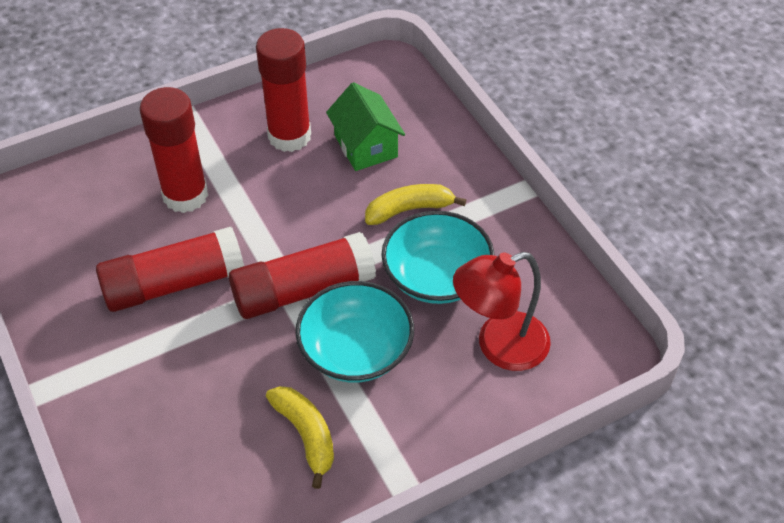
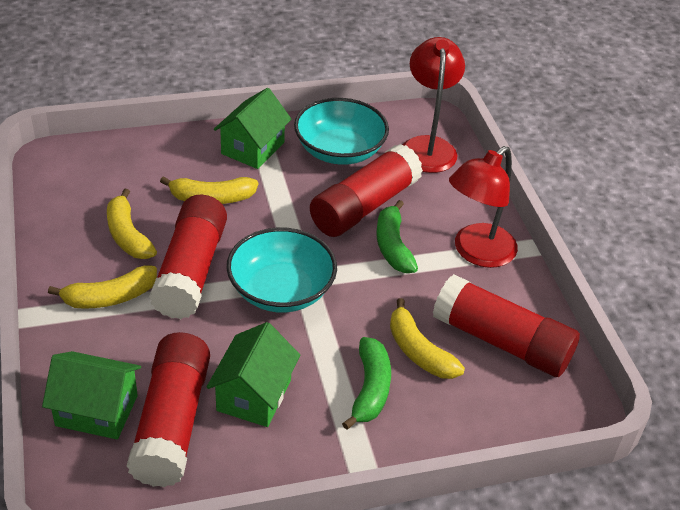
green banana: none = 0 -> [342,337,391,430] [376,200,418,273] = 2
green house: [326,82,405,171] = 1 -> [42,351,141,439] [206,322,300,427] [214,88,292,169] = 3
red lamp: [453,252,551,371] = 1 -> [403,37,465,173] [449,146,518,268] = 2
yellow banana: [266,386,334,489] [365,184,466,225] = 2 -> [48,266,157,309] [107,189,157,259] [160,176,258,204] [390,298,465,379] = 4

